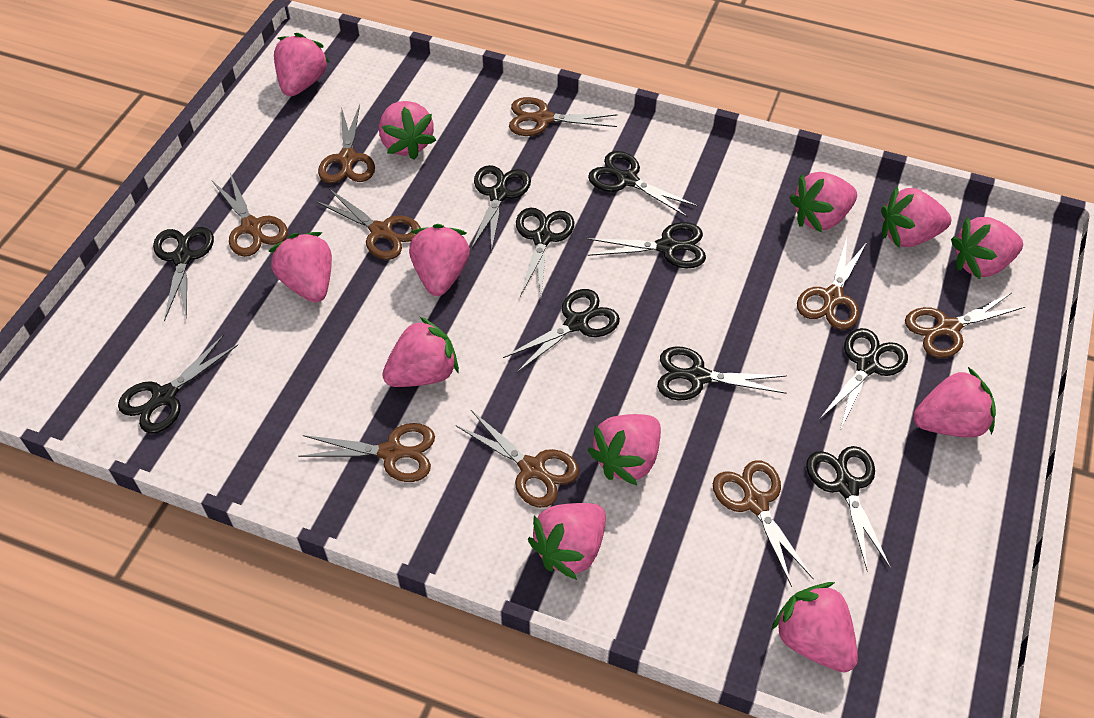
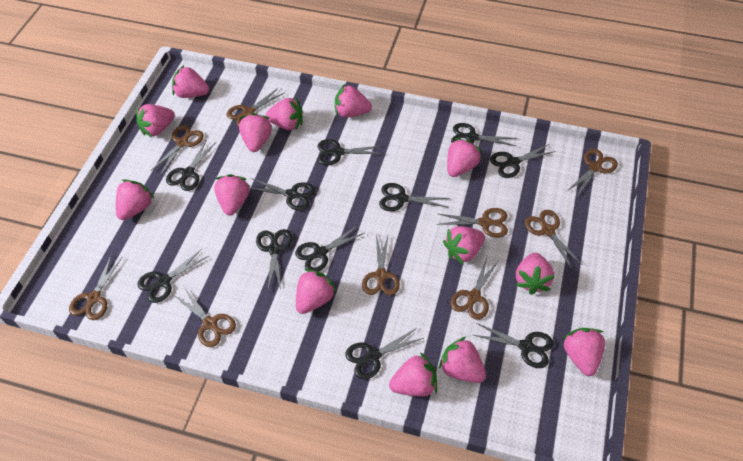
black scissors: [118,335,238,434] [153,227,214,321] [471,165,531,252] [503,289,620,372] [516,208,574,297] [587,222,706,268] [588,151,698,217] [657,346,787,401] [806,446,891,571] [820,328,908,430] = 10 -> [137,249,209,303] [166,139,216,191] [249,178,315,211] [256,229,292,290] [295,225,365,272] [317,139,383,165] [346,328,424,379] [379,183,449,211] [451,123,517,146] [473,323,553,368] [490,144,556,178] = 11
pink strawberry: [268,232,332,303] [274,33,330,96] [379,101,436,160] [382,317,459,387] [409,224,470,296] [528,503,606,580] [588,414,661,485] [771,582,858,673] [789,172,857,233] [881,187,951,248] [913,367,996,438] [951,217,1023,279] = 12 -> [116,179,155,220] [136,104,175,137] [172,65,209,98] [214,174,250,216] [239,113,272,152] [265,98,303,131] [296,269,337,314] [335,84,372,117] [389,353,437,397] [439,336,486,383] [443,226,485,264] [447,138,482,177] [516,253,555,295] [563,328,605,376] = 14

